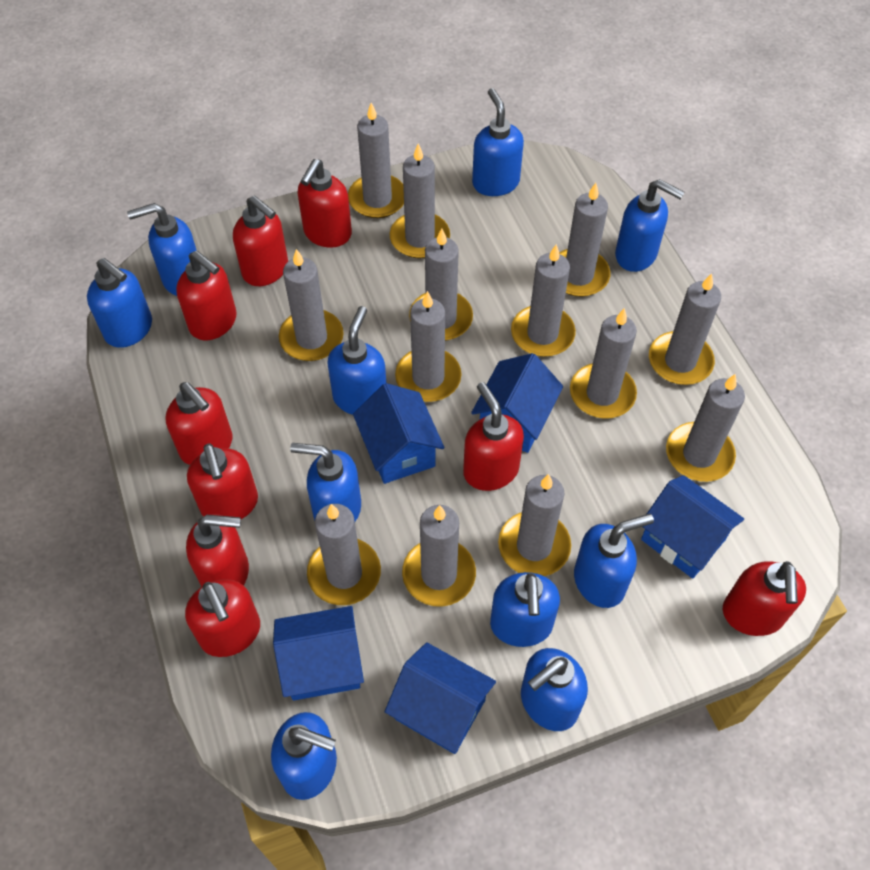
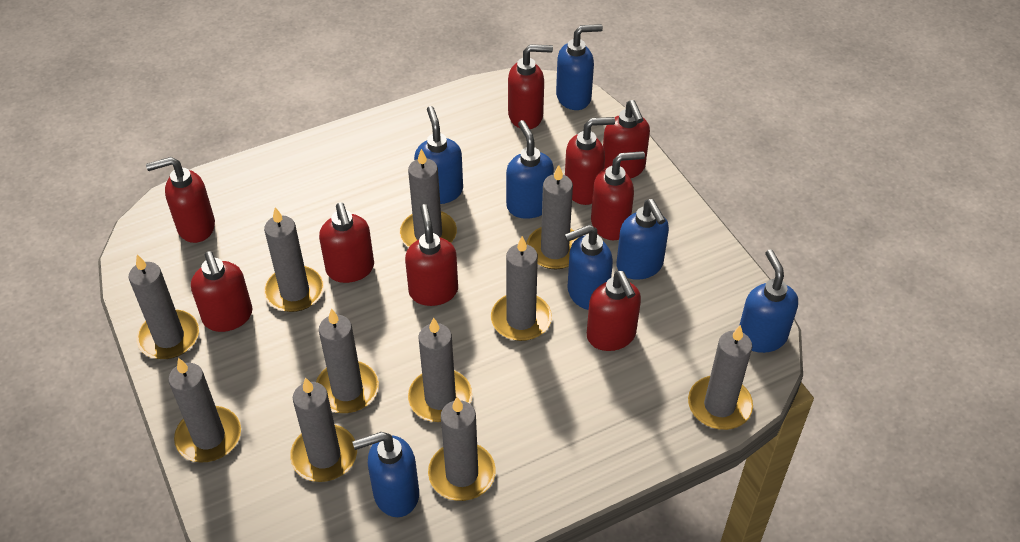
blue house: [273,606,364,701] [353,383,445,484] [385,642,496,754] [471,353,563,453] [641,475,744,578] = 5 -> none = 0
blue soap dispenser: [87,258,152,348] [127,203,197,296] [271,712,337,800] [290,443,361,522] [327,306,386,415] [472,88,524,196] [490,572,560,647] [521,648,588,731] [574,514,654,608] [615,179,684,272] = 10 -> [352,432,419,517] [414,106,463,204] [506,120,554,219] [556,24,603,110] [565,225,613,310] [616,199,669,280] [739,249,798,353] = 7
grey candle: [279,249,344,361] [307,504,381,605] [348,103,404,218] [390,143,450,259] [395,291,462,402] [402,505,476,607] [409,228,473,341] [498,474,571,576] [511,244,576,357] [559,183,610,297] [570,308,637,418] [649,273,721,385] [666,374,745,482] = 13 -> [129,255,199,359] [168,358,241,463] [264,207,324,312] [290,377,357,482] [316,308,379,413] [399,149,457,247] [408,317,472,422] [428,397,496,501] [491,236,552,341] [526,165,579,269] [688,325,753,430] = 11

